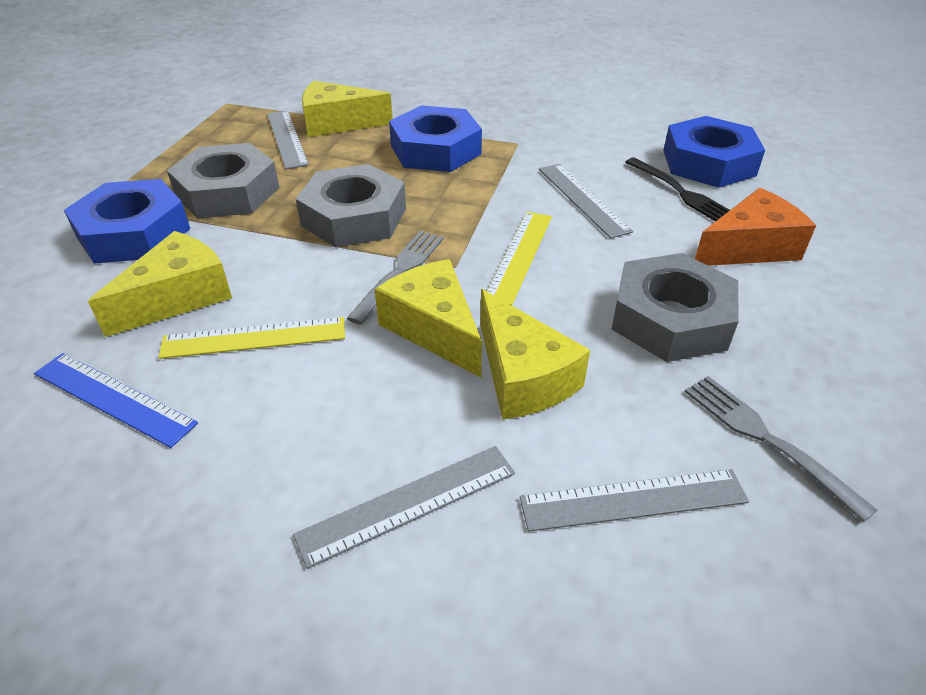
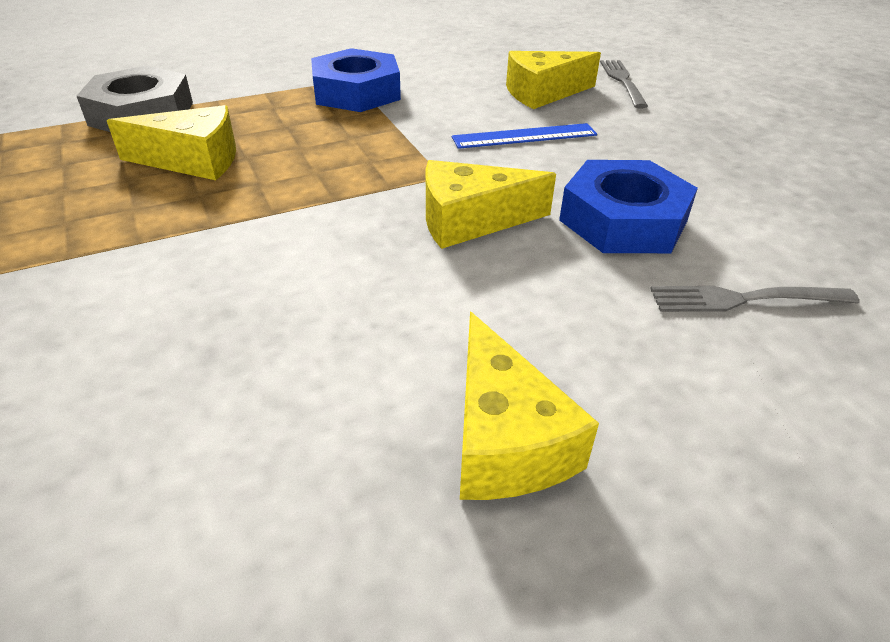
black fork: [625,157,730,222] = 1 -> none = 0
blue nut: [64,179,190,264] [389,105,482,172] [663,116,765,188] = 3 -> [311,48,401,112] [559,160,698,253] = 2
grey nut: [167,143,280,219] [296,164,406,248] [612,253,739,362] = 3 -> [77,66,193,132] = 1
grey ruler: [267,111,309,169] [293,446,515,569] [520,469,749,532] [539,164,633,239] = 4 -> none = 0
orange cheese: [695,188,816,266] = 1 -> none = 0
yellow ruler: [158,317,345,359] [487,212,552,305] = 2 -> none = 0

